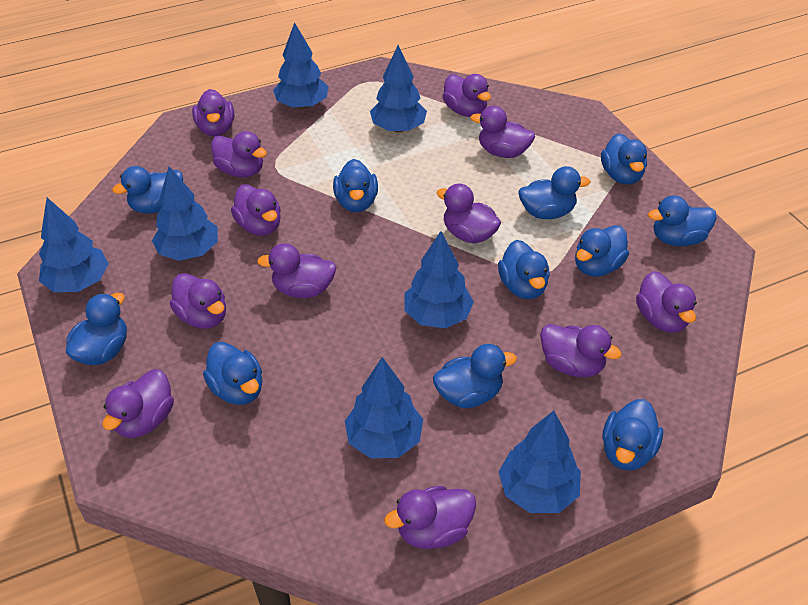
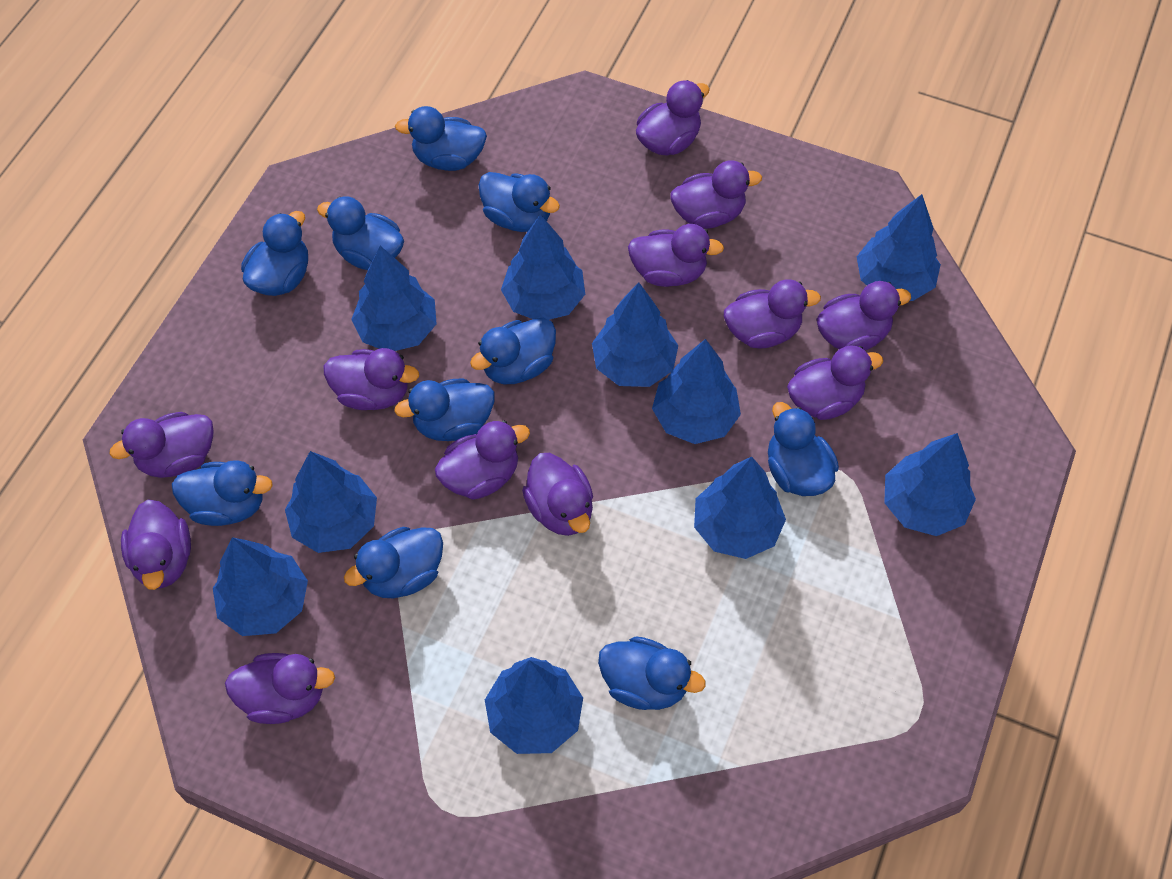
blue duck: [66,293,127,365] [112,166,183,214] [203,342,262,405] [333,159,378,212] [433,344,517,408] [498,240,550,299] [518,166,590,219] [575,225,629,277] [601,133,647,185] [602,399,663,471] [648,196,717,246] = 11 -> [172,460,273,526] [241,211,308,296] [317,196,404,270] [344,527,443,598] [394,379,495,441] [395,106,487,171] [470,318,556,384] [478,172,560,232] [598,637,705,710] [768,402,839,496] = 10
blue tree: [39,198,109,292] [152,166,218,261] [273,22,329,109] [345,357,423,458] [370,45,427,133] [404,231,474,328] [499,411,581,513] = 7 -> [213,537,308,636] [285,451,377,553] [351,246,437,351] [485,657,583,754] [501,214,585,320] [592,282,678,387] [652,339,741,444] [694,457,786,559] [857,194,941,301] [884,433,976,536] = 10

